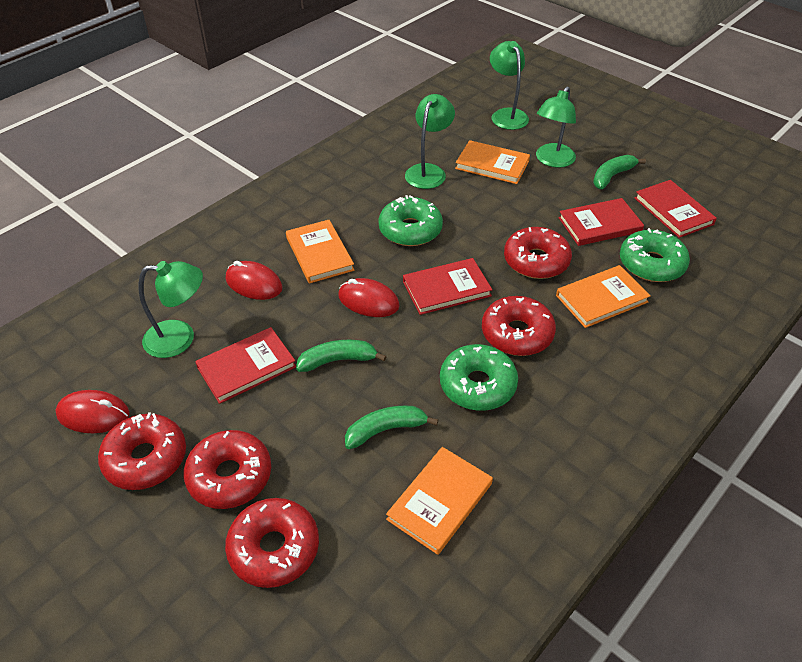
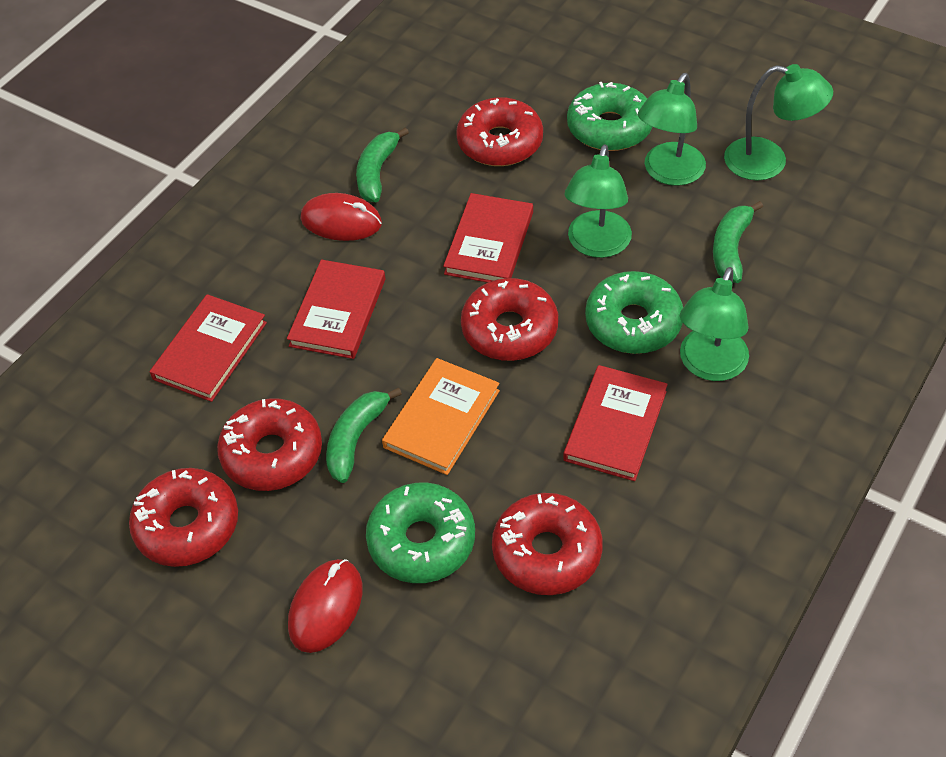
orange book: [286,220,354,284] [386,447,493,555] [455,140,530,184] [556,265,651,328] = 4 -> [382,358,500,475] = 1
red mouse: [55,390,130,433] [226,261,282,300] [338,278,400,317] = 3 -> [288,559,363,653] [301,193,382,241] = 2

